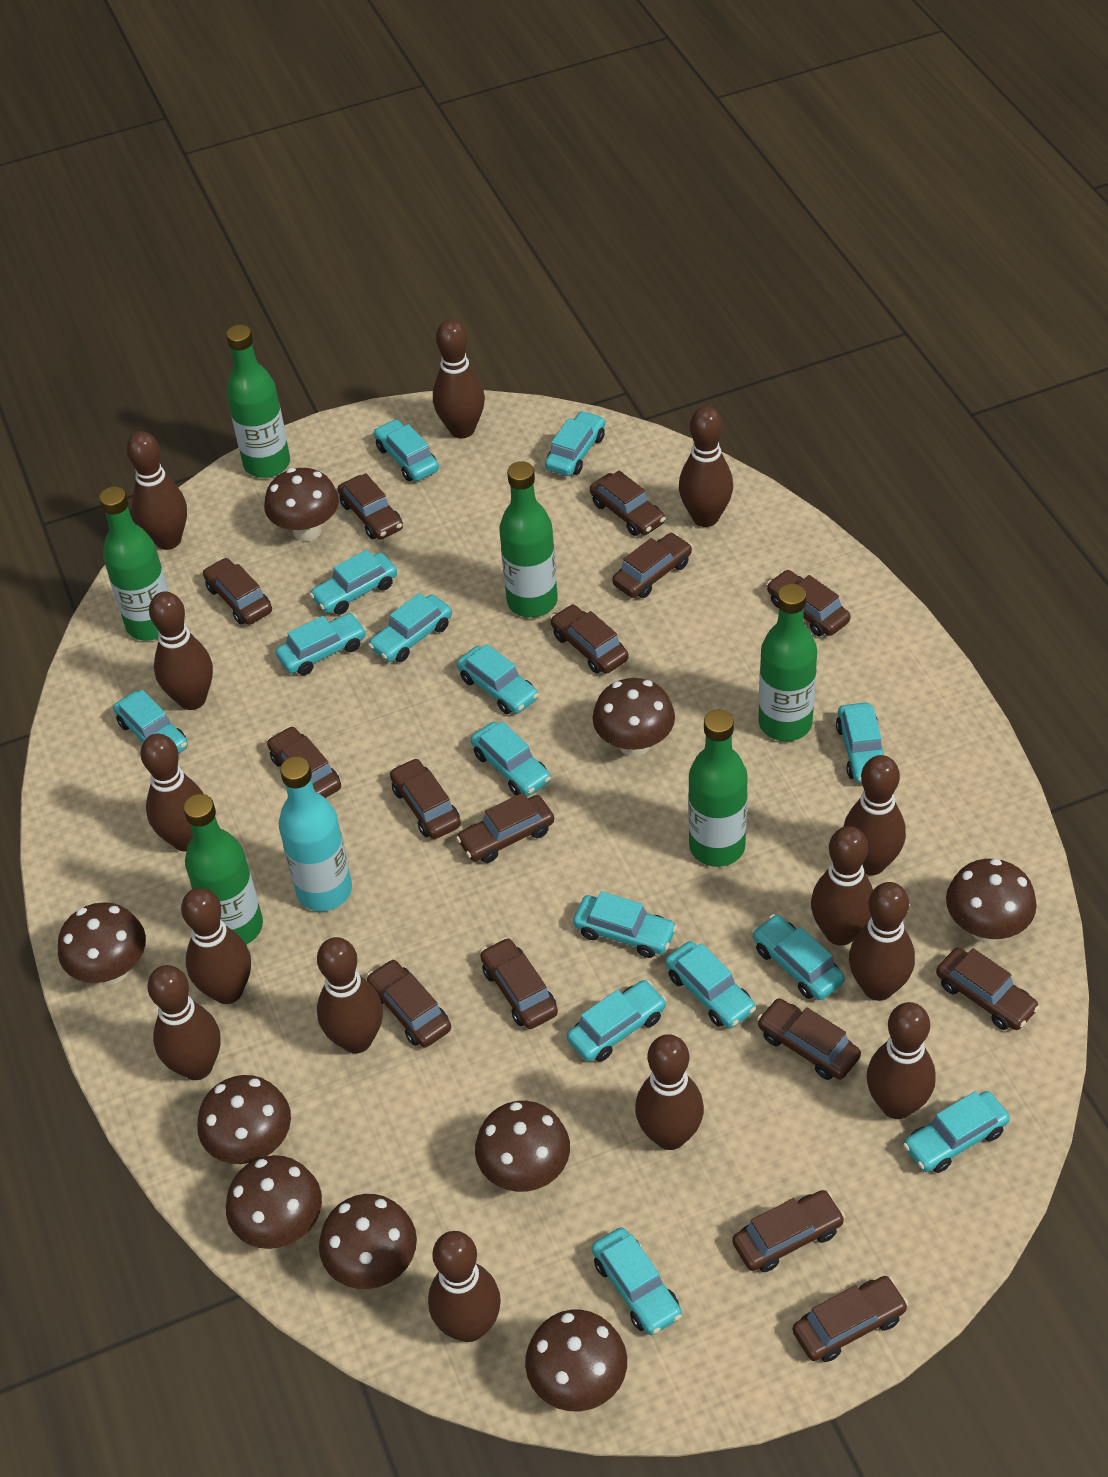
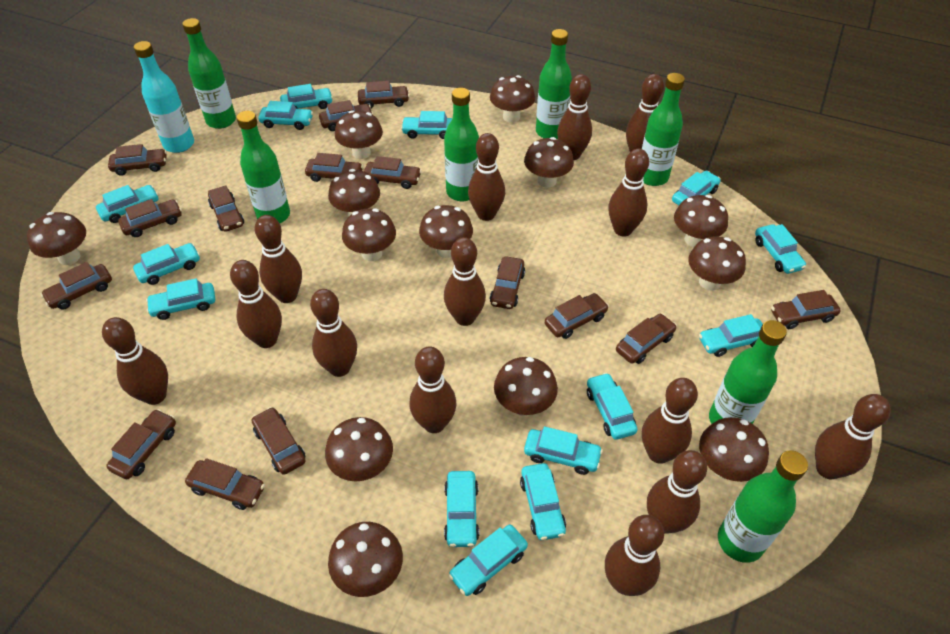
brown mushroom: [58,902,146,985] [197,1075,291,1164] [226,1155,322,1249] [264,468,339,541] [319,1194,417,1289] [475,1101,570,1192] [525,1310,627,1411] [592,678,675,757] [946,859,1037,942] = 9 -> [27,212,86,265] [325,417,393,481] [328,169,380,217] [328,522,403,597] [335,110,383,159] [342,208,396,261] [419,205,473,258] [490,75,535,123] [494,357,558,416] [524,137,574,188] [674,195,728,247] [689,236,746,291] [699,417,769,482] = 13
green bottle: [99,487,169,641] [183,794,263,945] [226,325,290,478] [499,461,557,618] [688,709,748,867] [758,584,817,741] = 6 -> [182,18,236,129] [236,111,290,223] [444,88,479,201] [536,29,572,139] [642,73,685,186] [709,320,787,424] [718,450,808,563] = 7
turquoise car: [113,690,188,754] [276,613,366,675] [309,549,397,615] [368,593,452,662] [374,419,439,481] [457,644,539,714] [471,721,551,796] [545,411,605,476] [567,980,667,1062] [573,891,677,958] [592,1227,682,1335] [665,941,756,1028] [752,914,845,1000] [836,703,884,783] [903,1091,1010,1173] = 15 -> [96,185,159,223] [133,243,200,285] [146,278,215,320] [258,101,313,130] [280,84,333,109] [401,111,452,139] [444,471,479,547] [448,524,528,596] [520,463,566,540] [524,426,603,475] [587,373,638,440] [672,171,721,205] [699,314,763,357] [755,224,806,274] = 14

